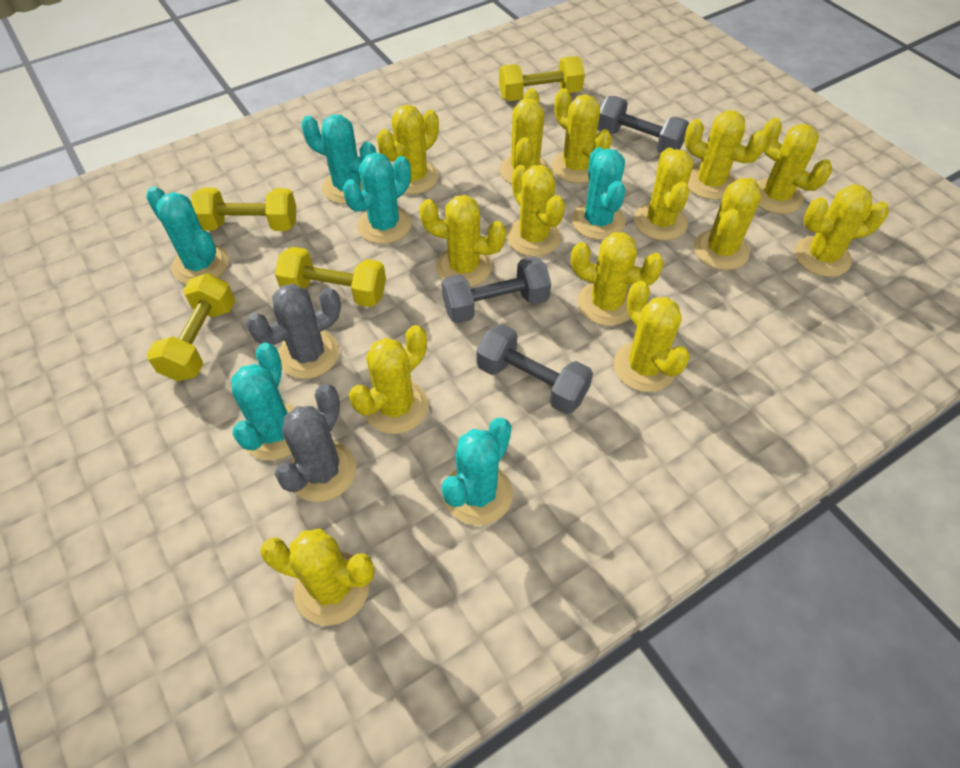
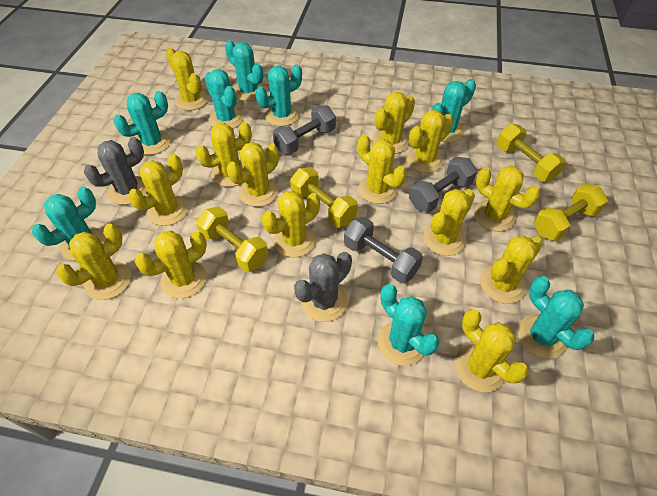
turquoise cactus: [146,186,229,284] [231,343,295,460] [301,115,376,204] [343,153,411,244] [441,418,513,526] [572,147,625,240] = 6 -> [32,187,105,261] [114,91,171,155] [205,69,244,128] [225,40,265,101] [255,64,302,126] [378,284,440,366] [432,79,476,142] [517,276,594,359] = 8

